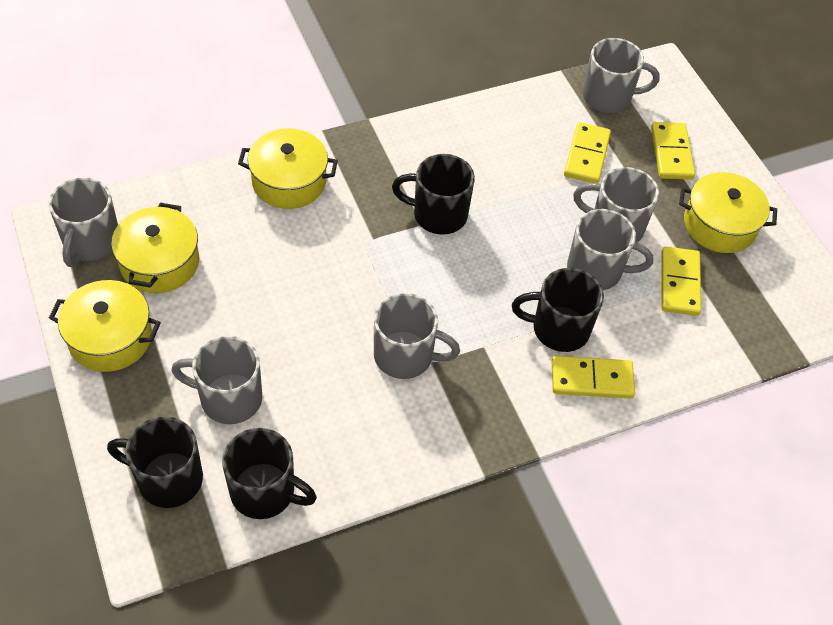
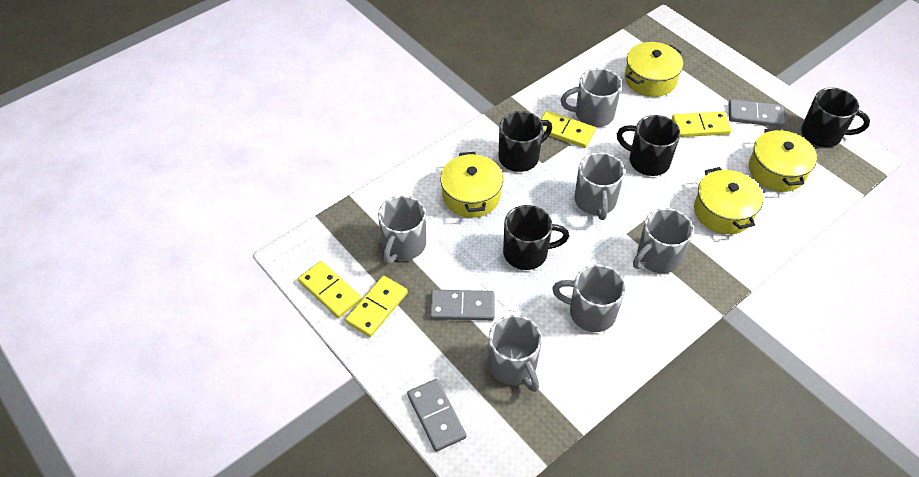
grey domino: none = 0 -> [407,379,466,452] [430,290,494,321] [729,99,785,127] = 3

